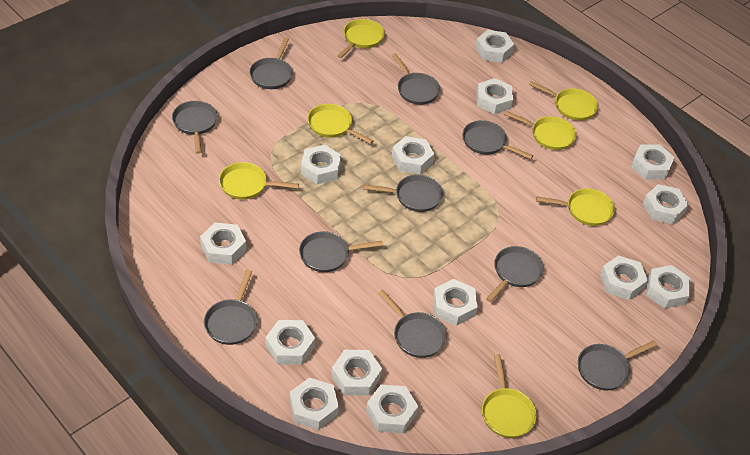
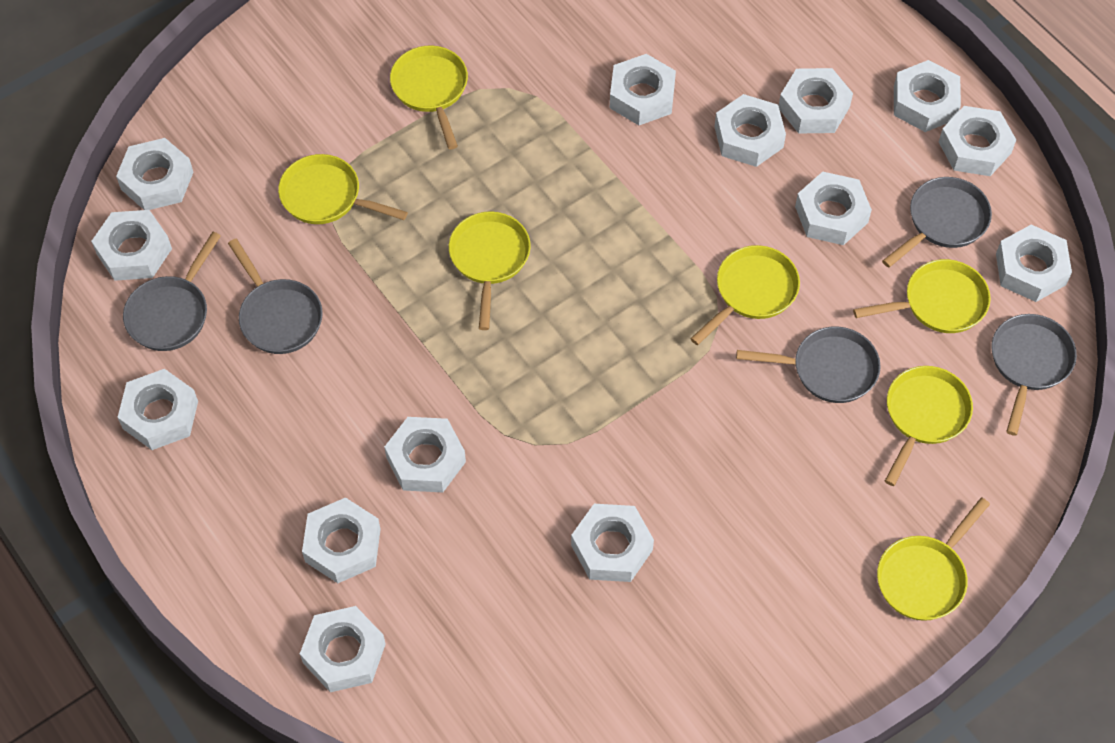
grey pan: [172,101,217,154] [204,270,257,345] [249,37,293,89] [299,231,383,272] [364,175,443,212] [378,290,447,358] [392,53,440,105] [463,120,533,159] [486,246,544,302] [578,340,657,390] = 10 -> [123,232,221,351] [228,239,323,354] [736,327,881,403] [882,177,992,268] [991,314,1077,436] = 5

